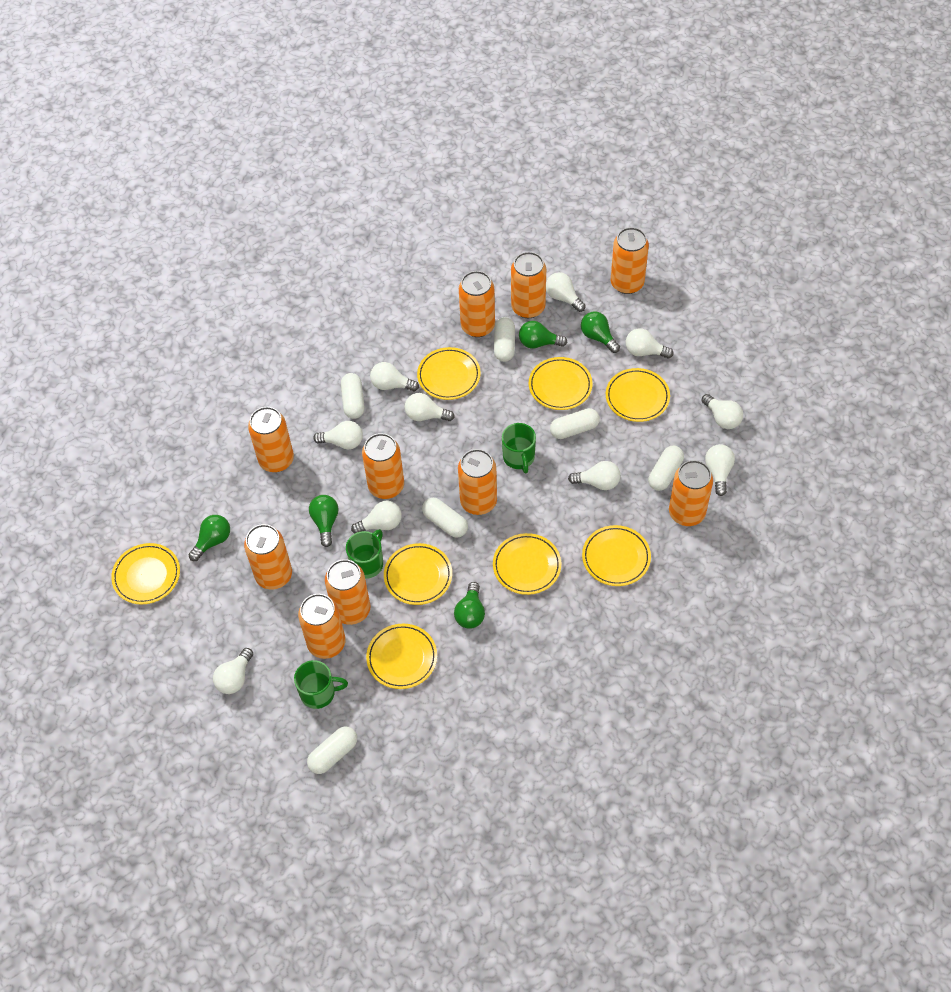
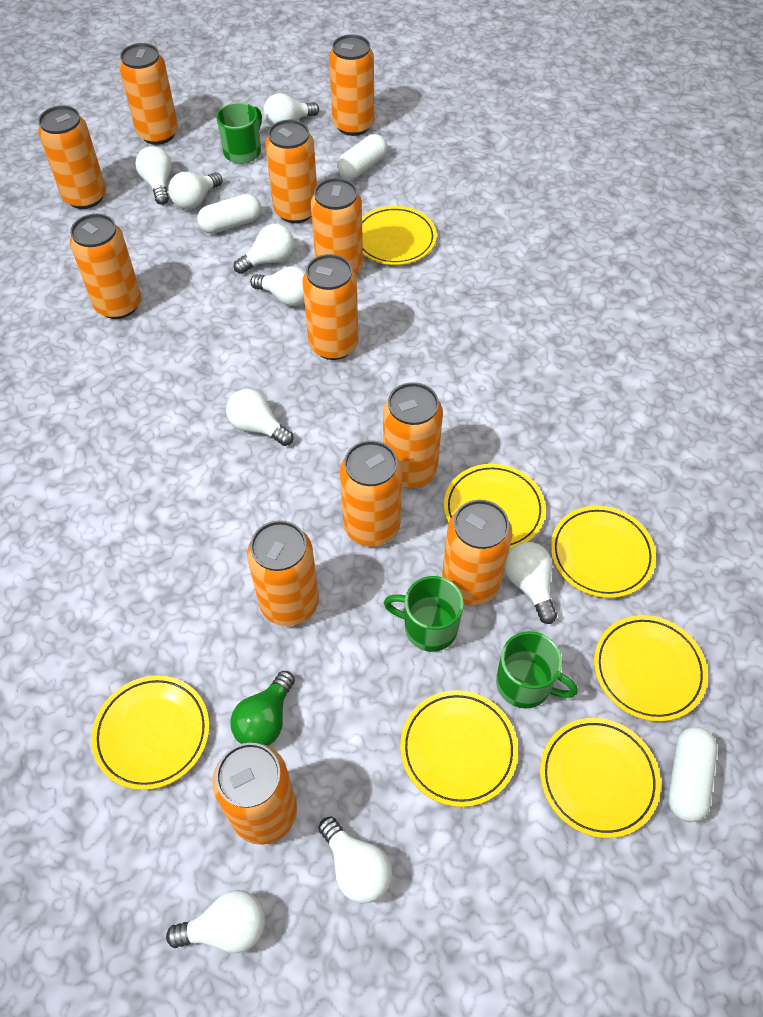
green light bulb: [189,515,230,561] [309,495,339,547] [454,582,485,629] [519,321,567,348] [581,311,620,353] = 5 -> [230,671,295,746] = 1
orange can: [244,524,292,590] [248,407,294,472] [298,594,346,659] [325,559,370,625] [362,433,404,499] [458,449,497,515] [459,271,495,337] [511,252,546,318] [611,227,649,294] [669,460,713,526] = 10 -> [38,106,106,209] [70,214,141,319] [119,43,178,145] [213,743,297,845] [247,520,319,626] [265,120,317,223] [303,254,359,360] [311,178,363,275] [329,34,374,136] [340,440,402,546] [383,382,443,488] [442,500,512,605] = 12
white capsule: [307,726,357,774] [341,373,364,419] [422,498,468,538] [494,317,515,362] [550,408,600,439] [648,446,684,491] = 6 -> [197,194,261,234] [337,134,387,180] [668,727,717,822] = 3
white light bulb: [213,648,253,694] [313,421,363,449] [351,501,402,533] [370,362,419,391] [405,393,455,421] [546,272,586,312] [568,461,620,490] [626,328,673,358] [701,394,743,429] [705,444,735,496] = 10 -> [135,146,172,205] [166,890,265,953] [168,172,223,210] [226,389,294,446] [234,224,294,274] [250,266,305,306] [264,93,319,126] [318,817,392,904] [505,542,557,624] = 9
yellow plate: [111,543,180,604] [366,624,437,689] [384,543,452,605] [417,347,481,400] [493,533,561,595] [529,357,592,410] [582,525,651,586] [606,368,670,422] = 8 -> [91,675,209,790] [362,206,437,265] [400,690,518,807] [444,464,546,550] [540,718,661,838] [550,506,656,598] [594,615,708,722] = 7

